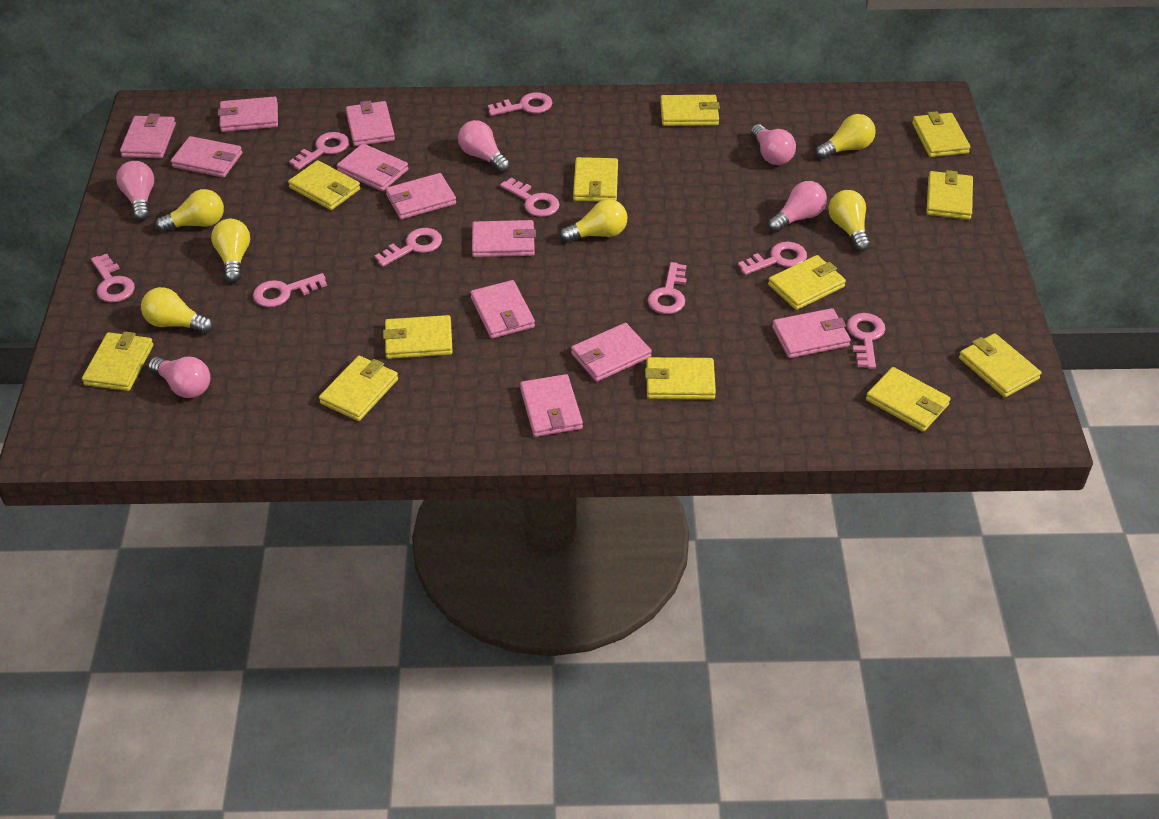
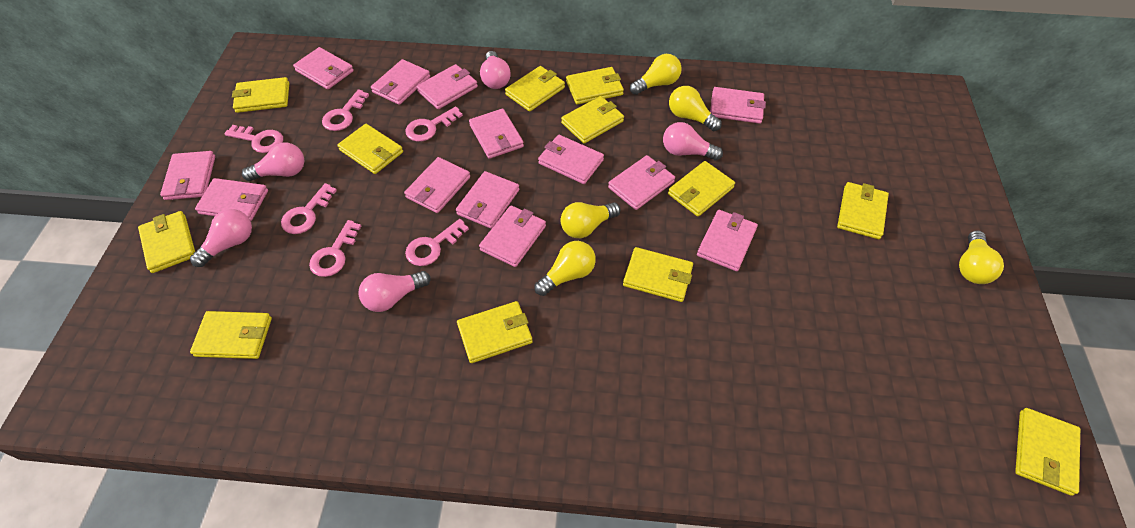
pink key: [91,254,135,303] [253,273,327,307] [289,132,349,170] [375,228,442,267] [488,92,552,116] [500,178,560,217] [648,262,687,314] [738,242,807,275] [847,313,885,369] = 9 -> [224,125,283,153] [281,183,337,234] [309,220,361,277] [322,89,369,131] [405,107,463,142] [405,219,469,266] = 6
pink wallet: [120,114,176,158] [171,136,242,178] [218,97,278,132] [337,144,408,191] [346,101,395,146] [386,173,456,219] [470,280,535,339] [472,220,536,257] [520,374,583,437] [571,323,652,382] [772,308,851,358] = 11 -> [160,151,215,200] [195,178,268,221] [293,47,354,89] [371,59,430,105] [404,157,470,213] [416,64,478,109] [456,171,519,229] [469,109,524,159] [479,205,546,267] [538,135,604,184] [608,155,675,210] [697,210,758,271] [710,87,766,124] = 13
yellow light bulb: [141,287,213,334] [155,189,224,232] [211,219,250,283] [560,199,627,243] [816,114,876,159] [829,190,870,252] = 6 -> [534,241,596,296] [561,202,620,238] [630,54,682,95] [669,86,722,131] [959,231,1004,284] = 5

